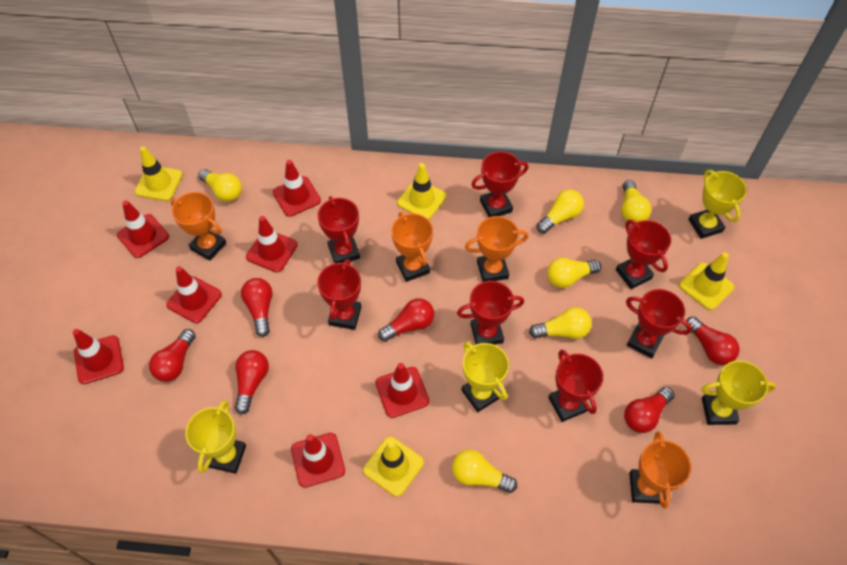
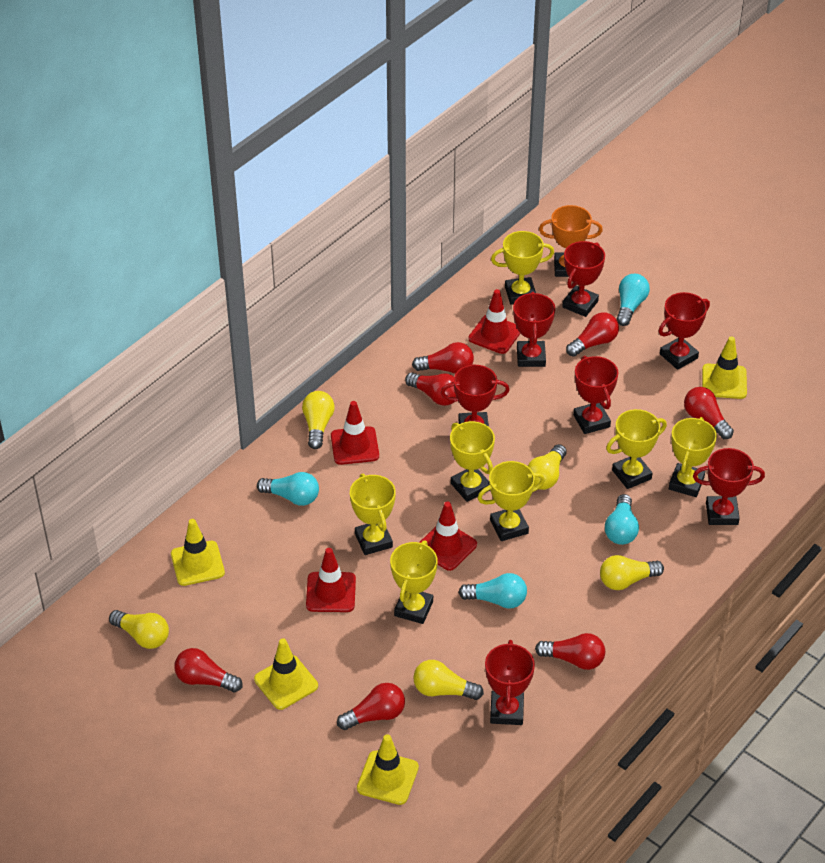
orange trophy: [171,192,226,261] [391,212,433,282] [465,216,528,282] [629,431,691,509] = 4 -> [539,205,603,277] = 1
red light bulb: [149,329,196,382] [235,350,269,414] [241,278,273,337] [378,298,434,342] [624,387,675,433] [686,316,740,365] = 6 -> [174,648,242,692] [337,683,405,730] [405,372,456,406] [412,342,474,374] [535,633,605,670] [566,312,619,357] [684,387,734,439] = 7
red traffic cone: [73,329,124,384] [117,200,169,258] [166,266,222,323] [246,216,298,272] [273,160,321,217] [291,433,345,488] [376,363,429,418] = 7 -> [306,548,356,612] [331,401,379,465] [419,502,477,571] [468,289,521,354] = 4
turquoise light bulb: none = 0 -> [257,472,319,506] [458,573,527,609] [605,494,639,545] [617,274,650,326] = 4
yellow light bulb: [198,169,242,202] [452,450,517,493] [529,307,592,339] [537,189,584,234] [547,258,601,288] [621,180,651,222] = 6 -> [109,610,169,649] [302,391,335,449] [413,660,484,700] [528,444,567,490] [600,555,664,590] = 5
yellow trophy: [185,400,246,474] [461,342,509,412] [688,170,747,239] [701,360,776,425] = 4 -> [350,474,396,555] [390,540,438,624] [450,421,495,502] [477,461,545,541] [491,231,554,305] [606,409,667,489] [669,417,717,497] = 7

